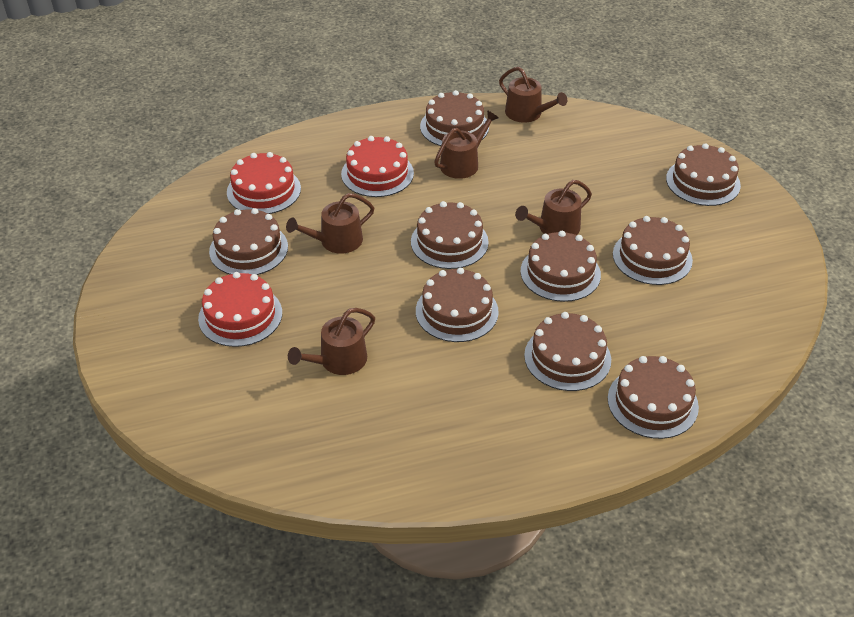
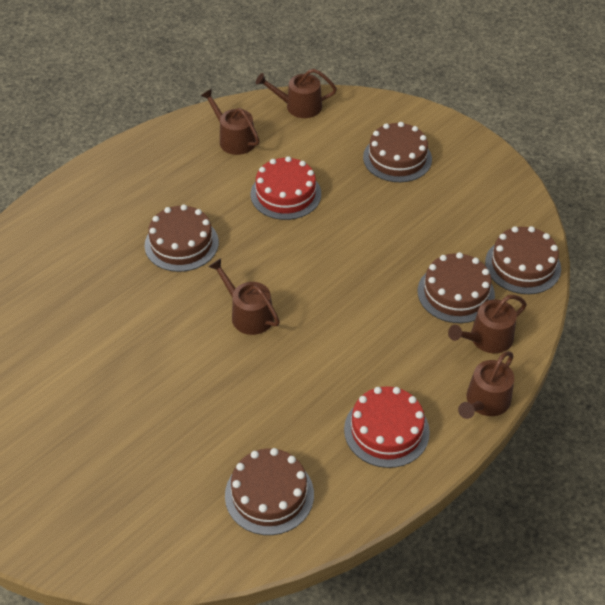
brown cake: [209,208,288,275] [411,201,489,269] [416,268,499,342] [420,90,489,146] [520,231,601,302] [524,312,611,391] [608,356,699,439] [613,216,693,285] [666,143,741,206] = 9 -> [145,205,219,272] [225,448,314,535] [363,122,432,182] [418,252,495,323] [485,226,561,294] = 5
red cake: [198,272,282,347] [227,152,301,214] [341,136,414,197] = 3 -> [250,156,321,220] [344,386,430,468] = 2

